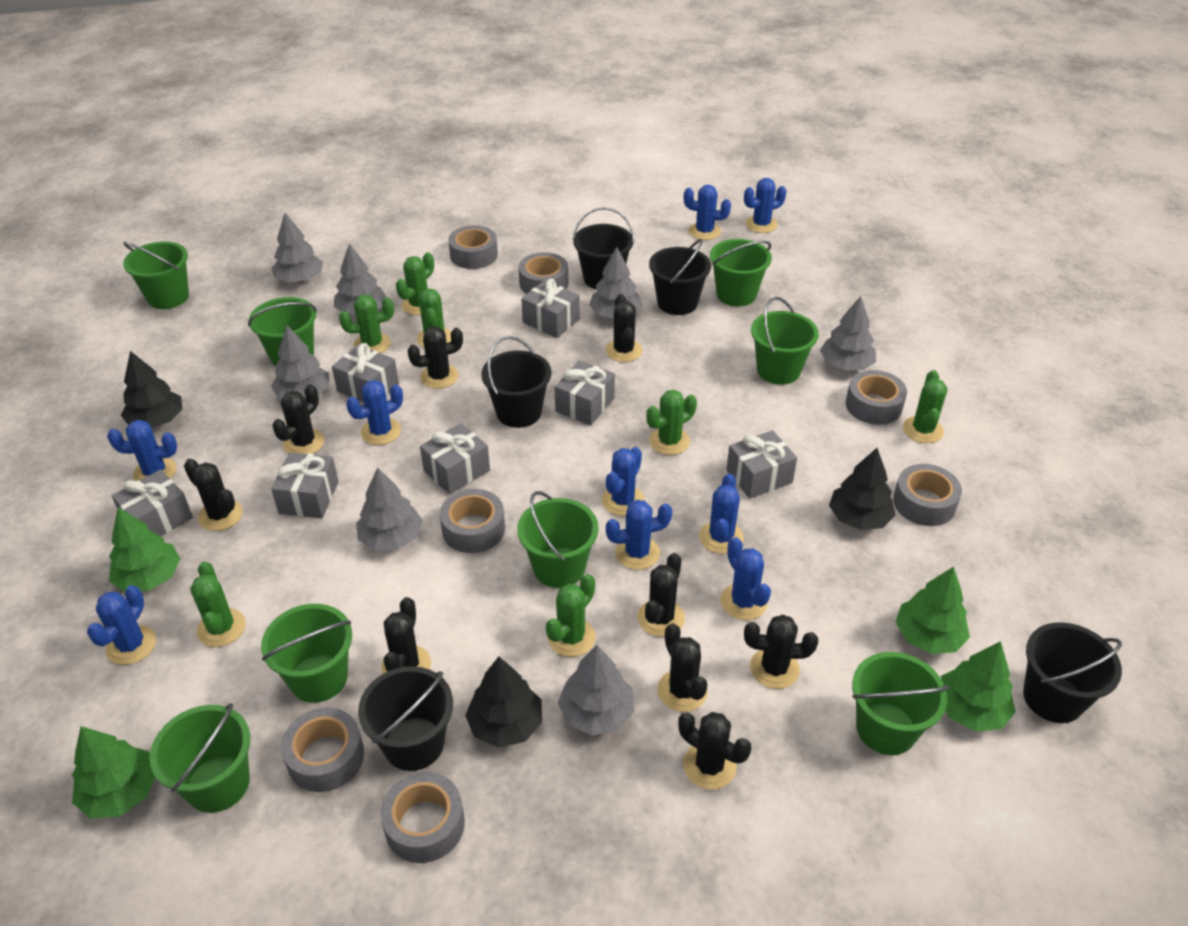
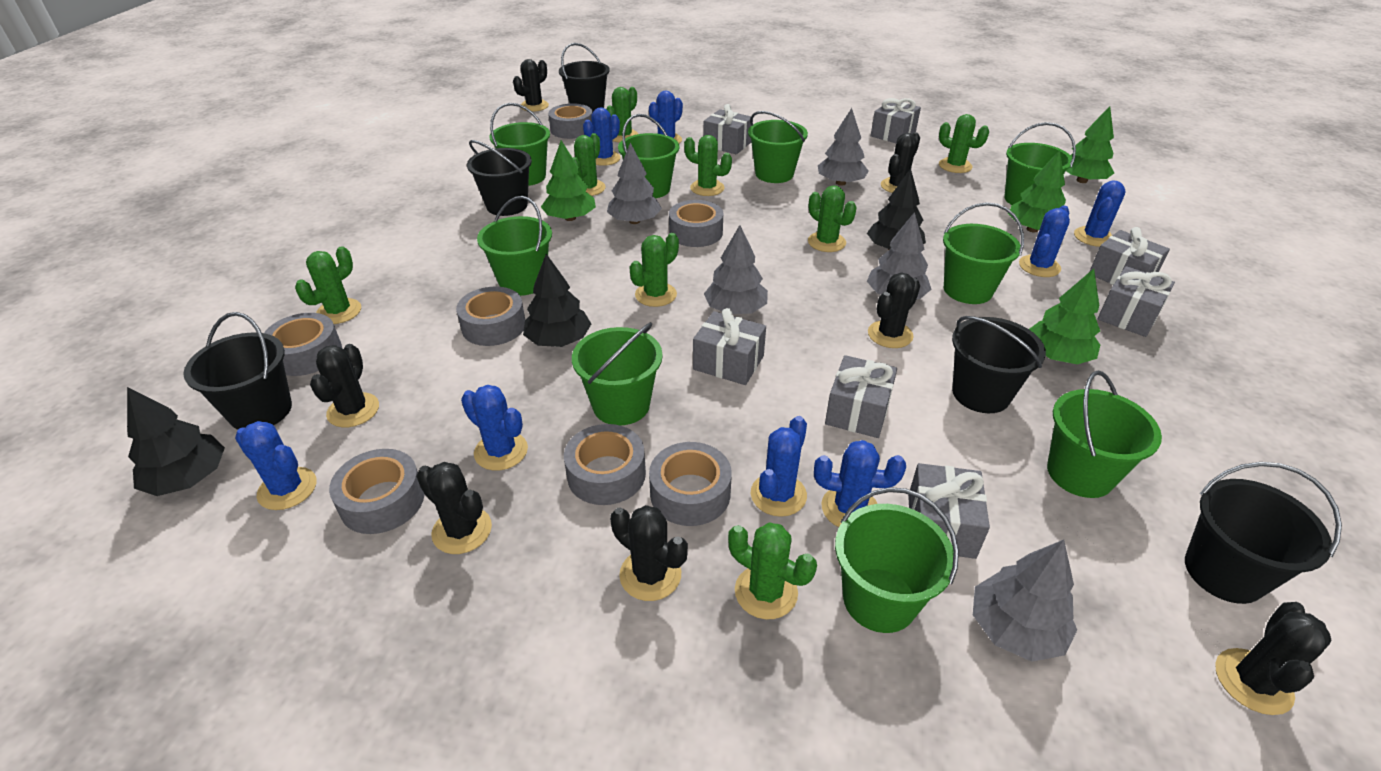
black cactus: [184,459,242,531] [272,385,324,454] [381,597,431,674] [407,326,463,389] [606,294,642,362] [638,553,685,637] [657,623,708,712] [678,712,752,790] [744,615,819,689] = 9 -> [310,344,379,427] [416,462,492,554] [513,59,549,112] [610,505,688,601] [868,273,920,348] [881,132,920,193] [1215,602,1332,715] = 7
blue cactus: [87,585,156,665] [107,420,177,481] [346,380,403,445] [602,447,645,516] [606,500,672,570] [684,185,731,240] [699,474,744,554] [720,537,771,620] [744,178,786,233] = 9 -> [235,421,316,510] [461,385,528,471] [583,107,620,166] [649,90,683,144] [751,416,807,517] [814,440,906,527] [1019,206,1070,277] [1074,180,1125,247] = 8
green bucket: [123,242,189,309] [149,703,250,813] [248,297,317,366] [261,604,352,703] [517,491,598,588] [710,239,772,306] [751,297,819,385] [852,652,950,755] = 8 -> [477,196,552,296] [490,103,550,186] [572,322,663,425] [618,114,679,198] [748,111,808,183] [835,487,959,633] [943,202,1024,304] [1004,122,1076,205] [1047,370,1162,498] = 9
green cactus: [190,561,246,647] [339,295,394,353] [396,252,434,315] [416,289,451,347] [546,574,596,657] [646,390,697,455] [903,370,947,443] = 7 -> [295,246,361,324] [573,133,606,196] [606,87,638,142] [630,233,679,307] [684,135,732,196] [728,522,817,619] [808,185,857,252] [939,114,989,173] = 8
grey tree: [271,213,323,283] [271,326,329,399] [334,243,386,315] [356,467,423,550] [558,645,634,735] [589,247,643,318] [820,296,876,370] = 7 -> [607,143,662,224] [704,225,768,314] [818,108,869,186] [867,212,932,299] [973,540,1077,662] = 5

